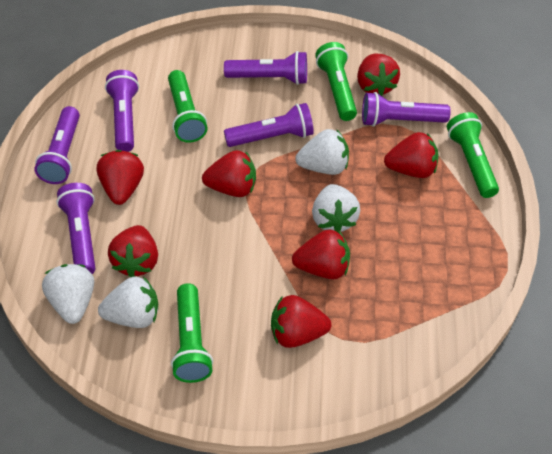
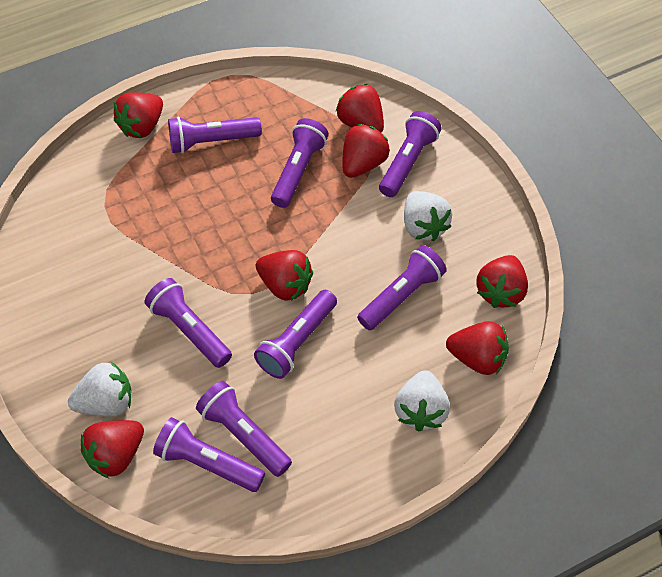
green flashlight: [168,70,207,143] [171,283,213,383] [315,42,357,121] [447,112,499,198] = 4 -> none = 0
purple flashlight: [34,106,80,184] [56,183,95,274] [105,70,139,152] [224,51,307,85] [224,103,314,147] [362,92,451,127] = 6 -> [145,278,232,368] [153,417,265,492] [168,117,262,154] [196,381,292,477] [254,290,337,379] [271,118,329,208] [357,245,447,331] [379,111,442,197] = 8
white strawberry: [42,264,94,324] [98,276,158,328] [295,129,349,175] [312,184,360,233] = 4 -> [68,361,132,416] [394,370,450,432] [404,191,452,241] = 3

